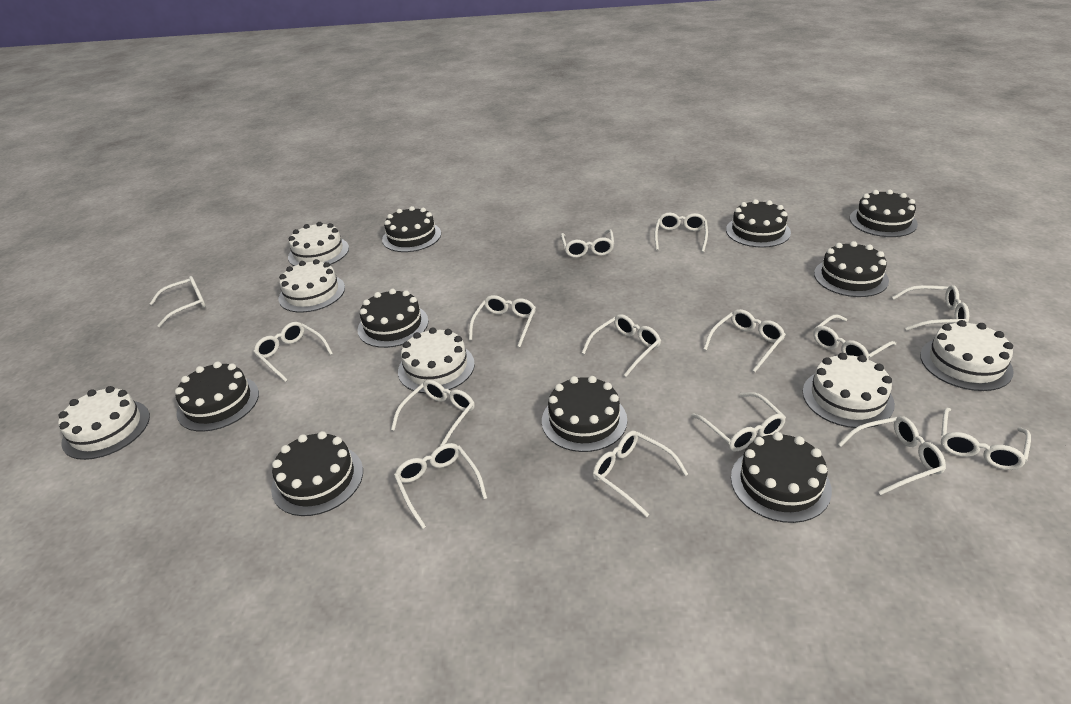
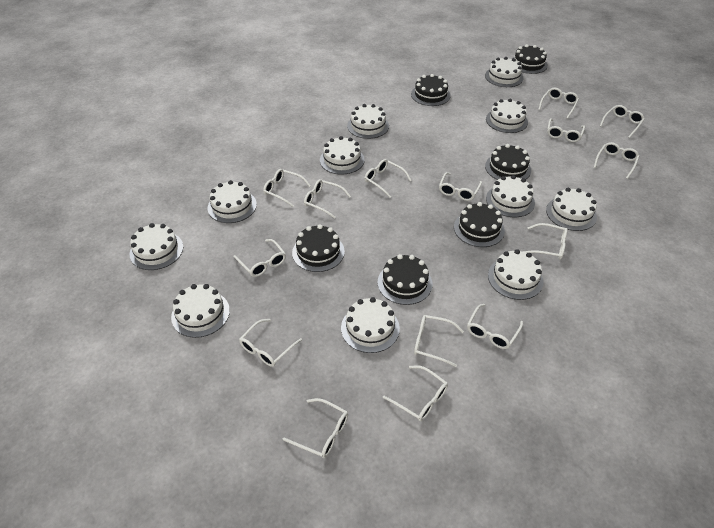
black cake: [175,361,259,432] [271,431,363,516] [358,289,428,348] [382,206,441,252] [542,376,627,452] [726,199,791,248] [731,432,832,523] [814,241,889,297] [850,190,918,237] = 9 -> [292,224,345,272] [377,254,432,305] [411,74,451,106] [454,202,505,247] [485,144,531,180] [512,44,548,74] = 6
white cake: [58,386,150,460] [279,259,345,313] [288,222,349,266] [398,327,475,393] [803,353,895,428] [920,320,1014,391] = 6 -> [130,223,183,270] [171,284,230,338] [208,180,257,223] [320,136,365,175] [341,297,400,353] [347,104,389,139] [485,57,524,87] [486,99,528,133] [486,175,535,217] [488,249,544,300] [546,188,597,231] = 11

